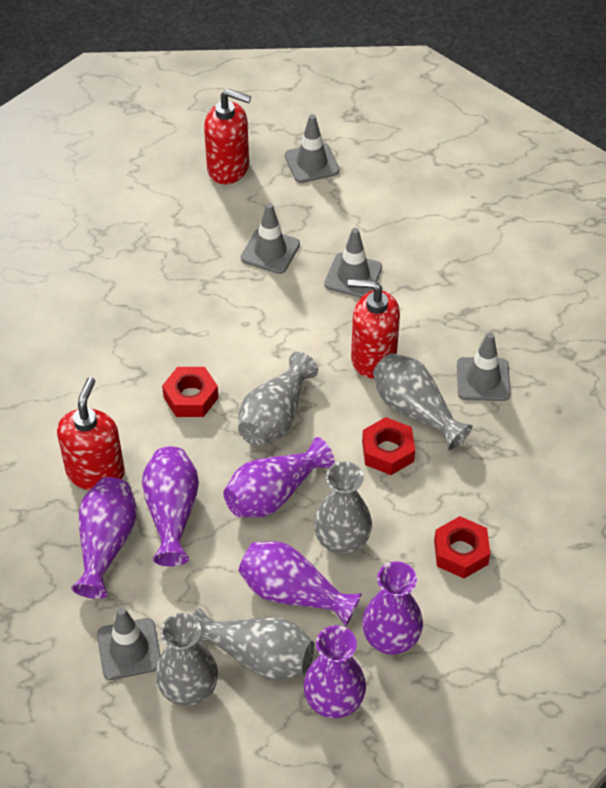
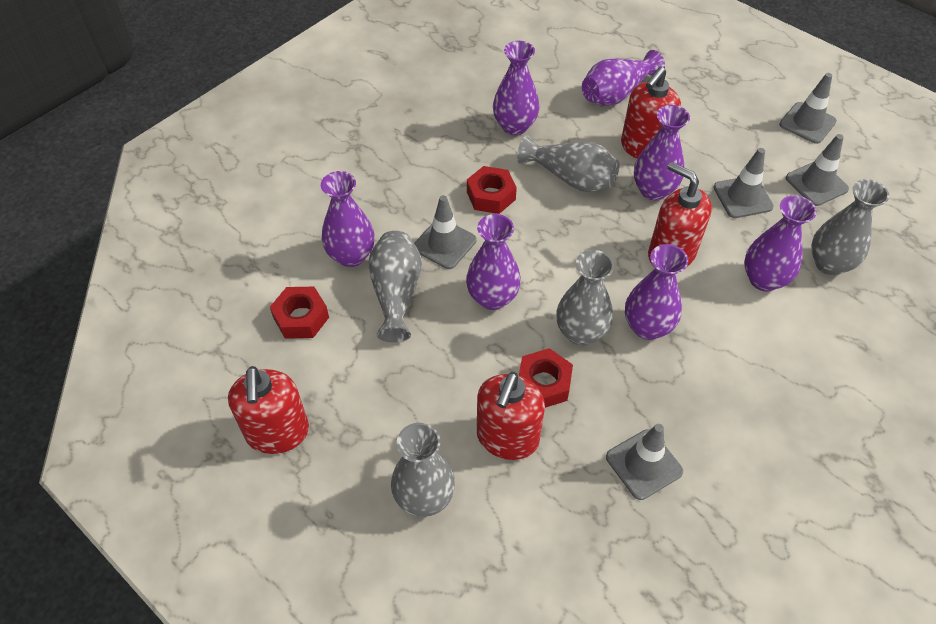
purple vase: [71,477,137,599] [142,447,199,566] [223,437,335,517] [238,541,362,627] [303,625,366,719] [362,561,423,655] = 6 -> [321,171,374,267] [466,214,521,310] [493,41,539,135] [582,50,665,106] [625,244,688,340] [634,105,690,201] [744,195,817,292] = 7
red soap dispenser: [57,377,125,490] [204,89,251,184] [348,279,400,378] = 3 -> [228,366,309,454] [477,372,545,460] [621,67,681,159] [648,162,712,267] = 4

